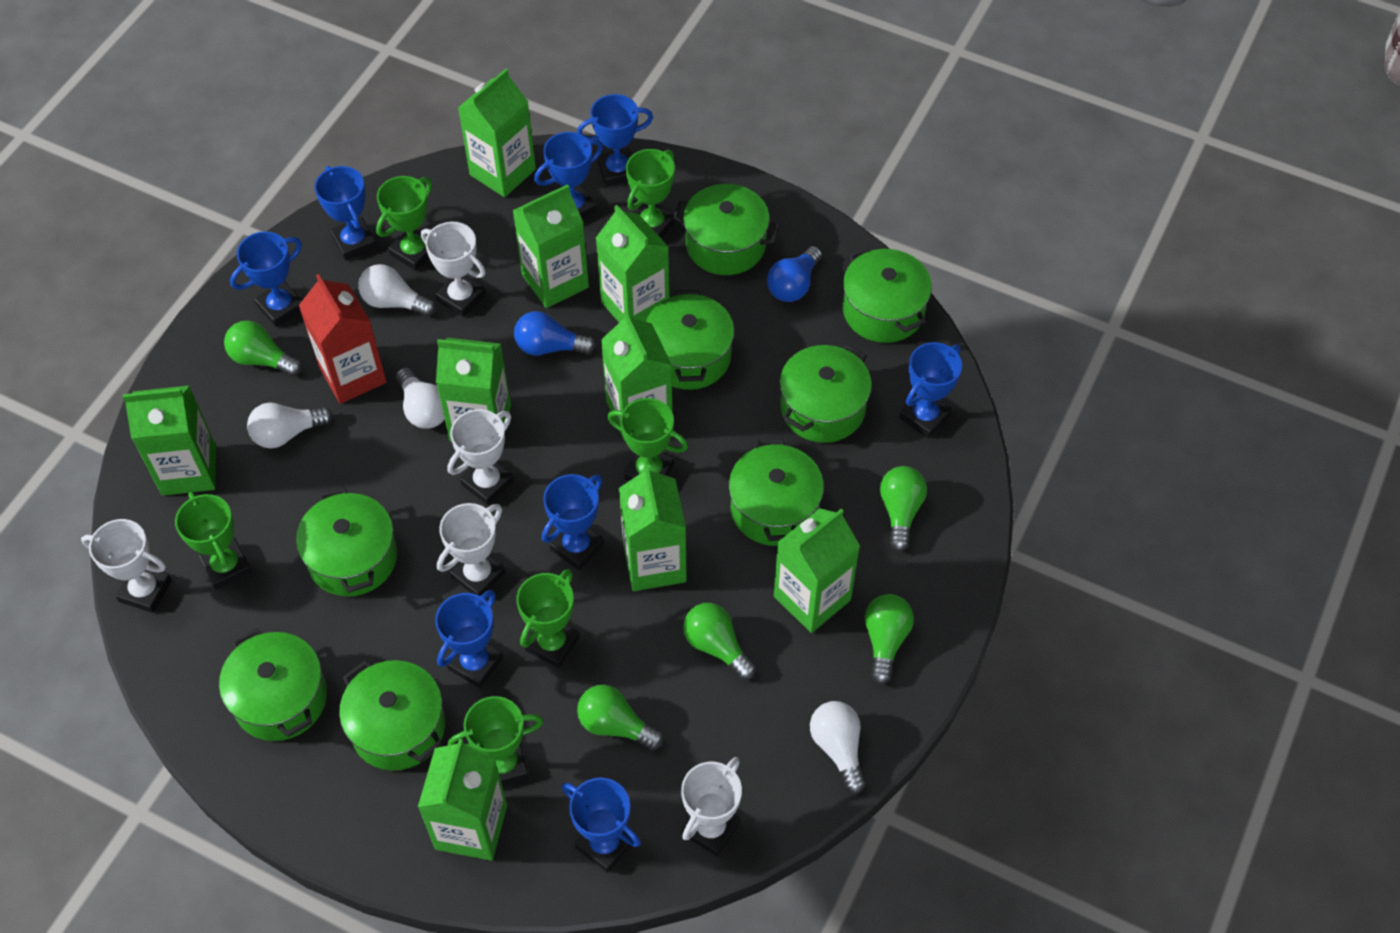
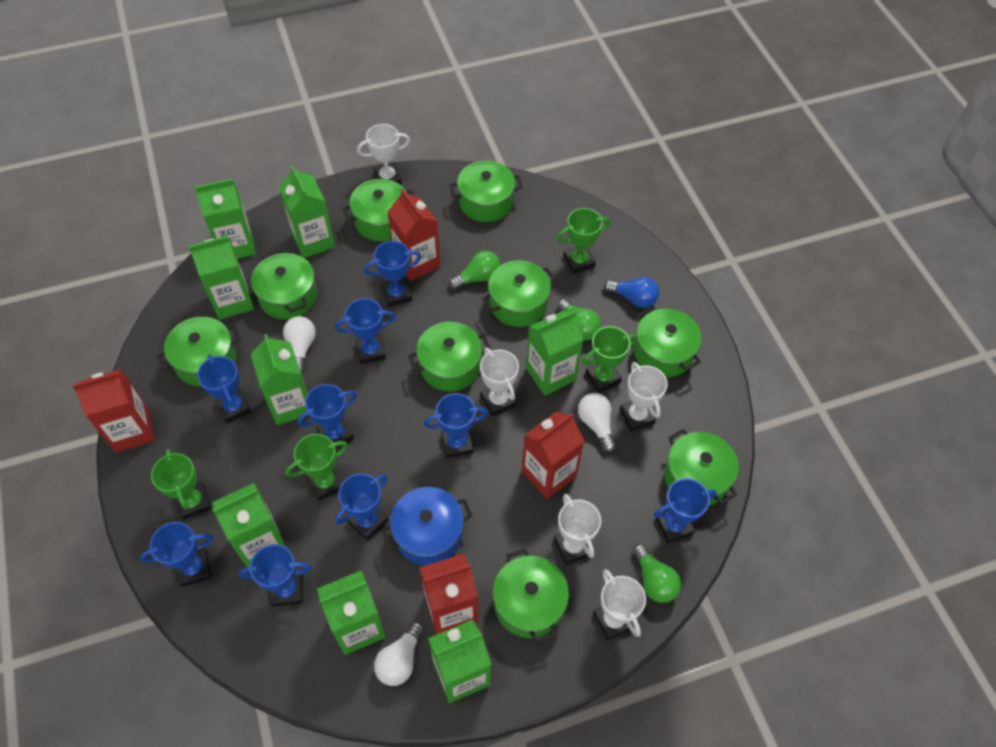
blue light bulb: [514,311,596,355] [767,246,822,302] = 2 -> [604,277,660,308] = 1
blue pot: none = 0 -> [381,487,472,565] = 1
blue trophy: [230,231,302,327] [314,166,377,261] [435,590,503,688] [534,132,603,219] [542,474,604,570] [562,778,641,873] [577,94,653,187] [900,342,962,438] = 8 -> [140,522,213,587] [197,354,252,424] [239,544,312,607] [297,384,357,449] [335,298,396,364] [335,473,388,541] [364,241,422,307] [424,393,488,458] [654,478,717,543] = 9
green carton: [123,385,216,496] [418,739,507,861] [436,338,511,442] [458,69,536,197] [512,184,589,308] [596,205,670,322] [601,312,673,441] [619,465,687,591] [774,508,860,633] = 9 -> [189,236,254,320] [195,179,256,259] [212,483,287,567] [251,334,309,425] [279,166,335,258] [317,570,386,655] [428,620,492,703] [526,311,584,396] = 8
green light bulb: [224,320,302,376] [577,685,663,750] [683,603,756,680] [865,594,914,684] [880,466,927,552] = 5 -> [449,251,501,290] [558,299,601,340] [633,543,681,603] = 3
green pot: [219,628,327,741] [296,487,397,597] [339,660,445,771] [646,290,734,390] [673,184,780,275] [729,439,824,546] [780,344,872,443] [843,246,932,343] = 8 -> [157,317,241,387] [251,251,317,320] [342,179,414,241] [409,322,490,392] [450,161,523,222] [482,260,556,327] [493,549,569,643] [634,307,701,378] [664,429,739,506] = 9
green trophy: [175,492,252,590] [376,176,432,271] [448,696,544,785] [516,569,580,668] [607,398,688,481] [626,149,676,239] = 6 -> [151,449,211,520] [285,434,348,501] [557,208,610,274] [582,326,637,393] = 4
red carton: [299,274,387,404] = 1 -> [72,369,155,453] [387,189,440,281] [419,554,478,635] [522,411,585,499] = 4
white light bulb: [247,403,333,448] [358,264,435,316] [396,368,445,428] [810,701,865,794] = 4 -> [283,316,316,373] [374,621,424,686] [578,393,616,452] = 3

